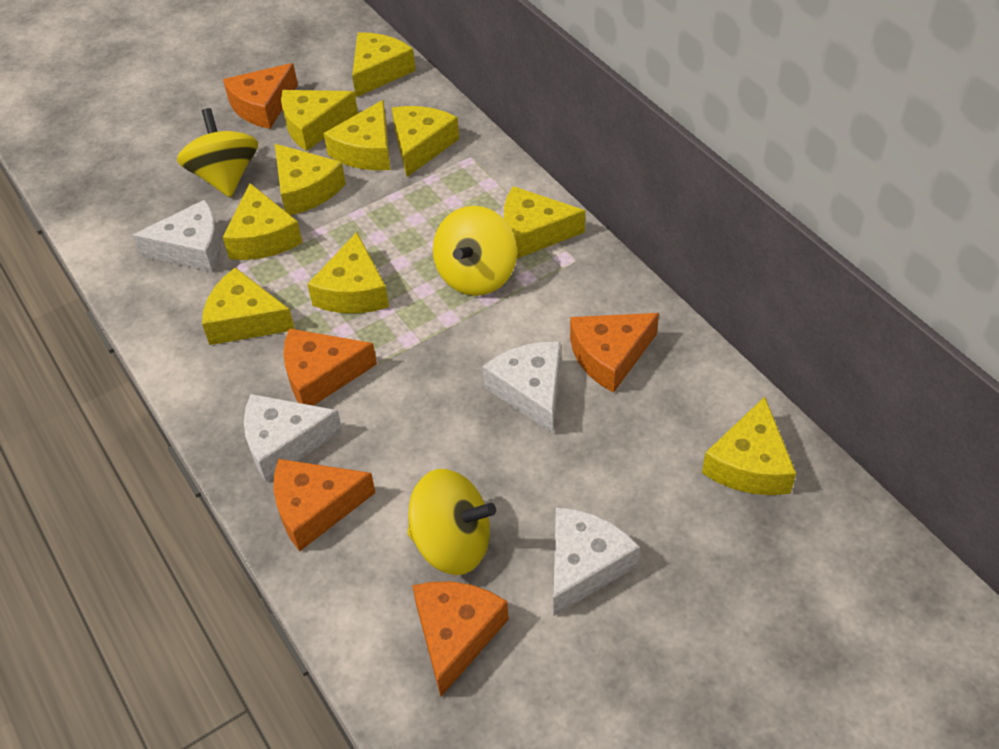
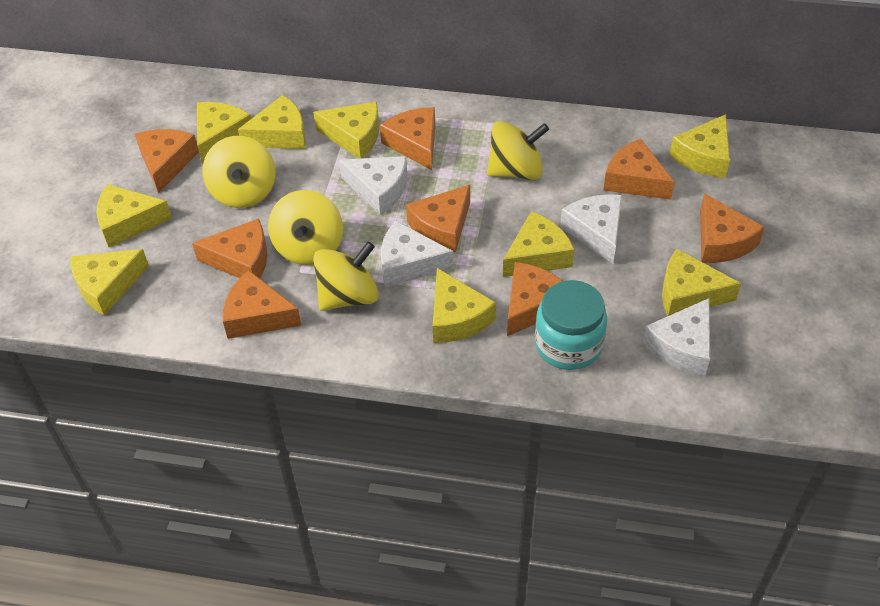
orange cheese: [223,63,298,129] [274,459,376,551] [283,328,377,406] [412,582,509,697] [570,313,659,393] = 5 -> [135,129,199,193] [192,219,267,278] [223,270,302,339] [380,107,435,170] [406,185,470,252] [507,262,562,336] [603,138,675,200] [700,193,765,263] = 8
turquoise jar: none = 0 -> [535,280,607,370] = 1
yellow cheese: [202,268,295,345] [223,183,303,260] [275,144,346,215] [281,90,358,151] [307,232,389,313] [324,100,390,170] [352,32,416,97] [392,106,459,177] [504,186,585,259] [702,397,796,495] = 10 -> [70,249,149,316] [97,184,172,247] [197,102,251,164] [238,95,306,149] [313,102,379,159] [433,268,496,343] [503,211,574,277] [662,249,741,316] [669,114,730,178] = 9
yellow spinning top: [177,108,258,198] [407,469,496,575] [433,206,517,296] = 3 -> [202,136,276,208] [268,190,343,265] [313,241,379,311] [487,121,549,180] = 4

